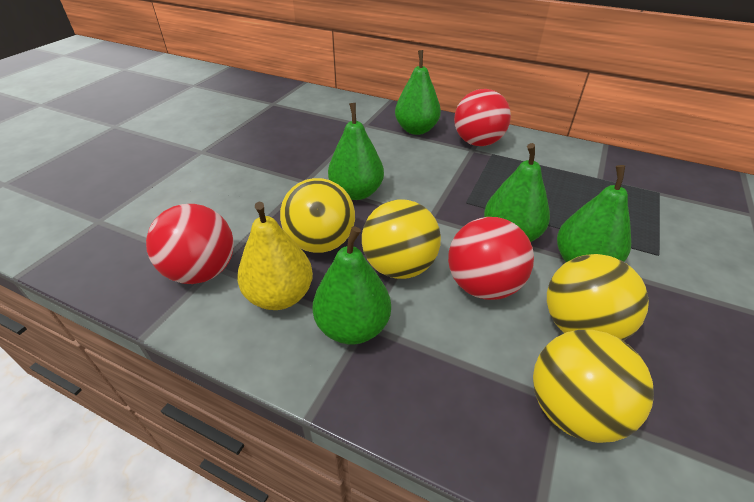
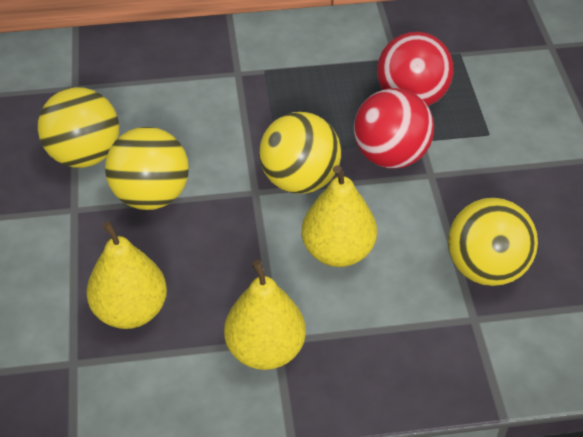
green pear: [313,226,391,345] [328,103,384,200] [395,50,441,135] [484,143,550,242] [557,165,631,262] = 5 -> none = 0
red ball: [146,204,234,284] [448,217,534,300] [454,89,511,146] = 3 -> [354,88,434,169] [377,32,454,106] = 2
yellow pear: [237,202,313,310] = 1 -> [86,221,167,329] [224,260,306,370] [302,165,377,267] = 3

